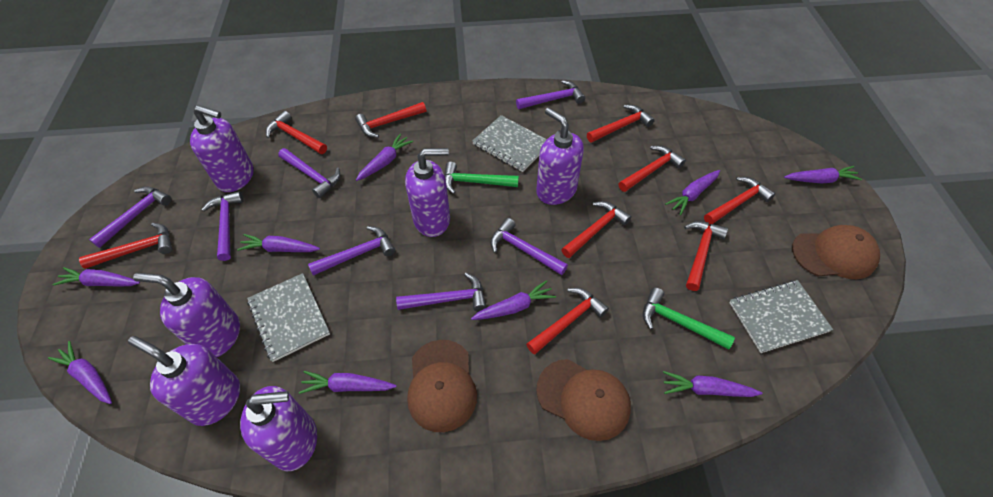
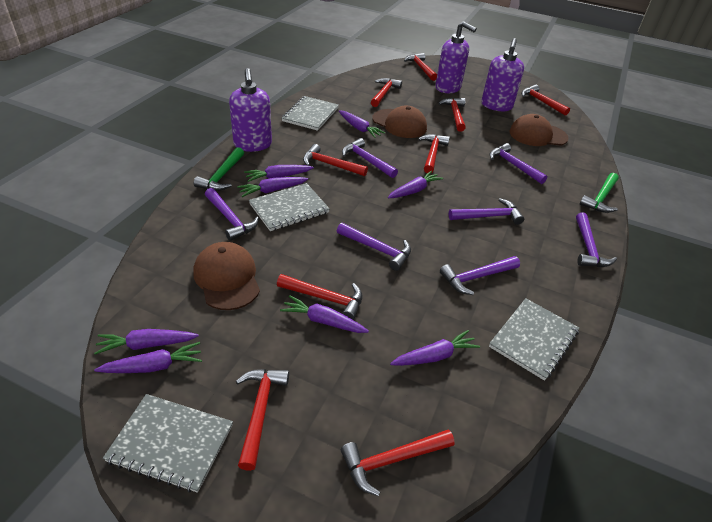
grey notebook: [247,273,330,362] [472,115,547,172] [729,280,833,353] = 3 -> [103,394,233,493] [249,183,330,231] [282,96,339,131] [489,298,579,381] = 4
purple carrot: [48,341,112,404] [53,267,140,286] [237,234,320,252] [299,371,397,394] [356,134,413,181] [471,280,556,320] [663,371,763,397] [665,170,720,215] [784,166,862,184] = 9 -> [94,329,199,355] [94,342,202,373] [237,177,308,197] [244,165,314,182] [280,295,369,333] [339,110,385,138] [388,170,443,198] [390,330,480,366] = 8
purple soap dispenser: [128,336,240,426] [133,273,240,357] [190,105,253,192] [240,386,317,471] [405,148,450,237] [536,108,584,205] = 6 -> [229,68,272,152] [435,21,477,93] [481,38,524,111] = 3

